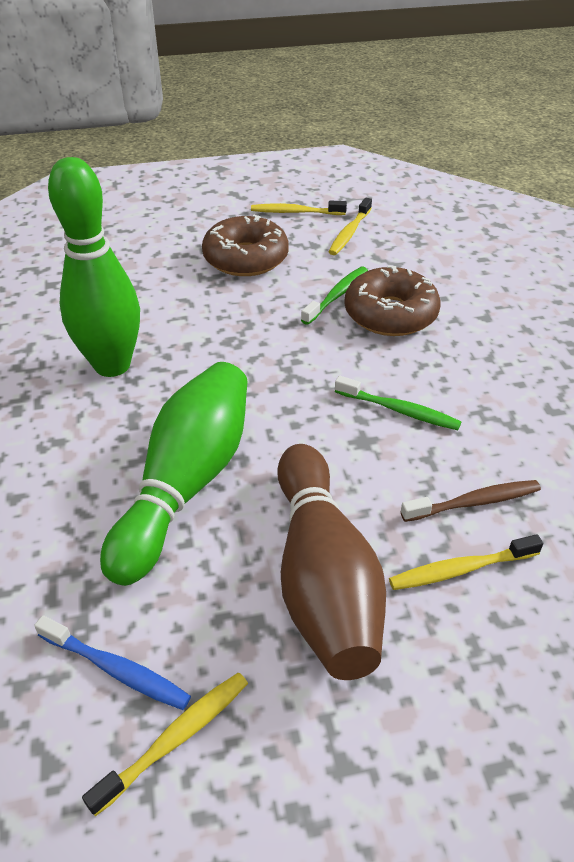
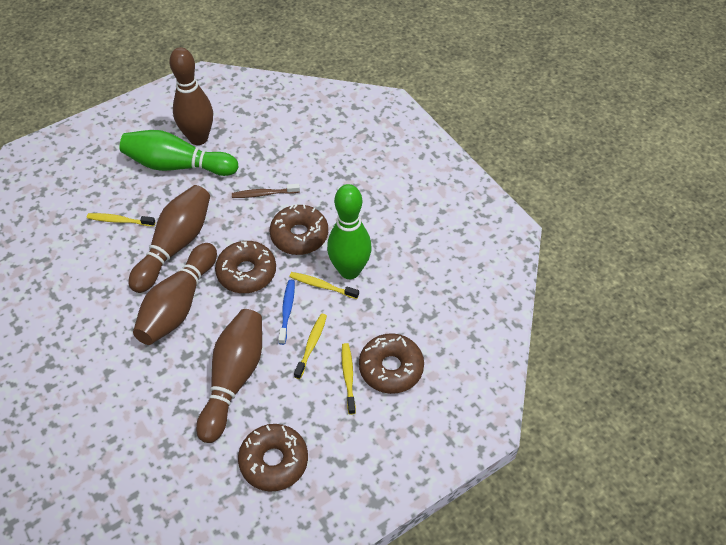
brown bowling pin: [277,444,386,680] = 1 -> [128,185,210,293] [133,243,217,345] [169,47,213,145] [196,309,262,443] = 4
brown donut: [202,215,289,276] [344,265,440,336] = 2 -> [215,241,276,293] [238,424,308,491] [270,204,328,255] [359,333,424,394] = 4
green toothbrush: [301,266,368,325] [335,376,462,430] = 2 -> none = 0

